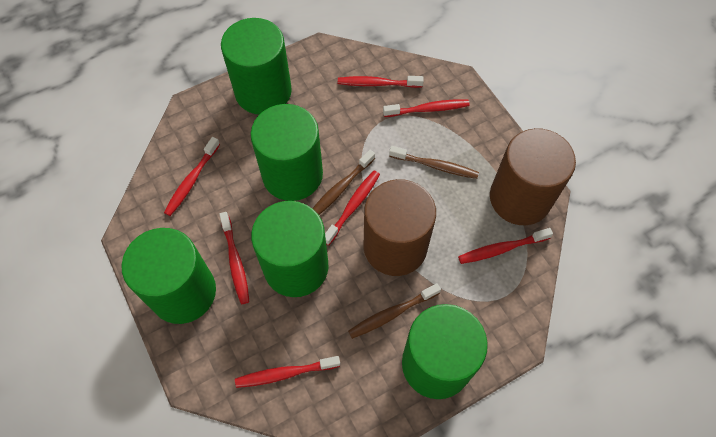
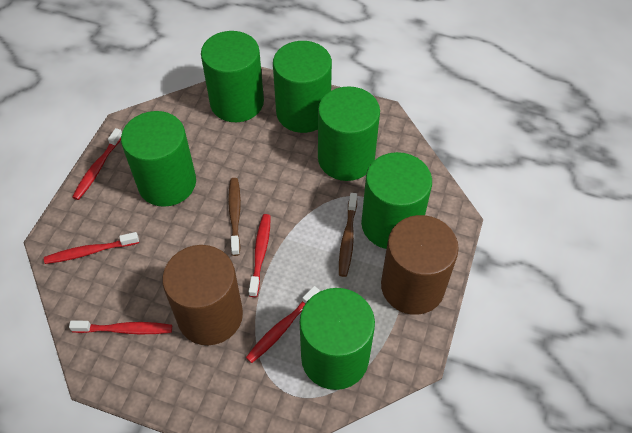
brown toothbrush: [312,150,375,215] [348,283,441,339] [389,146,479,179] = 3 -> [228,178,241,256] [339,193,357,277] = 2
green cylinder: [122,228,216,324] [221,18,292,114] [250,104,323,201] [251,201,329,297] [402,304,488,399] = 5 -> [121,111,196,207] [201,31,264,122] [273,41,332,133] [300,288,375,390] [318,86,380,181] [361,152,432,249] = 6
red toothbrush: [164,137,220,216] [219,212,249,304] [235,356,340,388] [325,171,380,245] [338,76,424,88] [383,99,470,117] [458,228,553,264] = 7 -> [44,232,139,264] [69,321,172,334] [72,128,122,200] [246,286,320,363] [249,214,271,297] = 5

